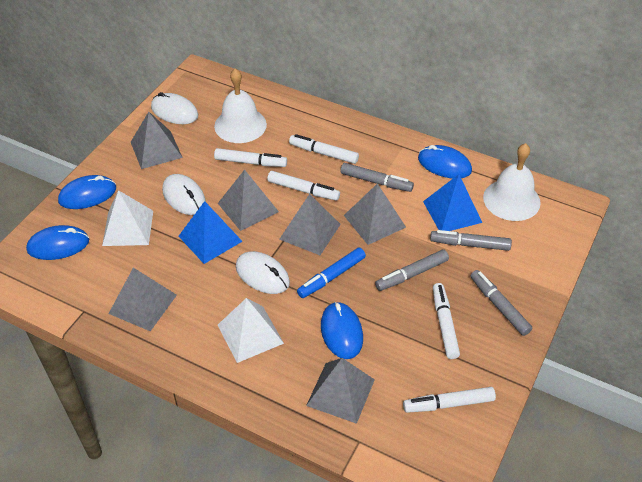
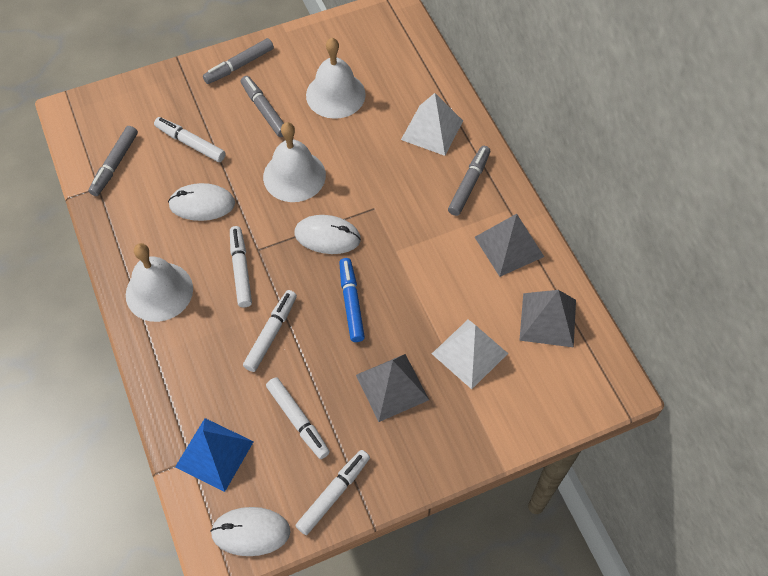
blue mouse: [26,225,89,260] [58,175,116,209] [321,302,363,359] [418,145,472,179] = 4 -> none = 0
blue pyramid: [179,201,243,264] [423,174,482,231] = 2 -> [175,418,254,492] = 1
grey pyramid: [109,268,177,331] [131,112,183,169] [218,170,279,231] [279,194,341,255] [306,358,375,424] [344,183,406,245] = 6 -> [356,354,429,422] [475,214,544,277] [519,290,576,348] = 3
white bell: [214,69,267,143] [483,143,541,221] = 2 -> [126,243,193,322] [263,122,326,202] [306,38,366,119] = 3

